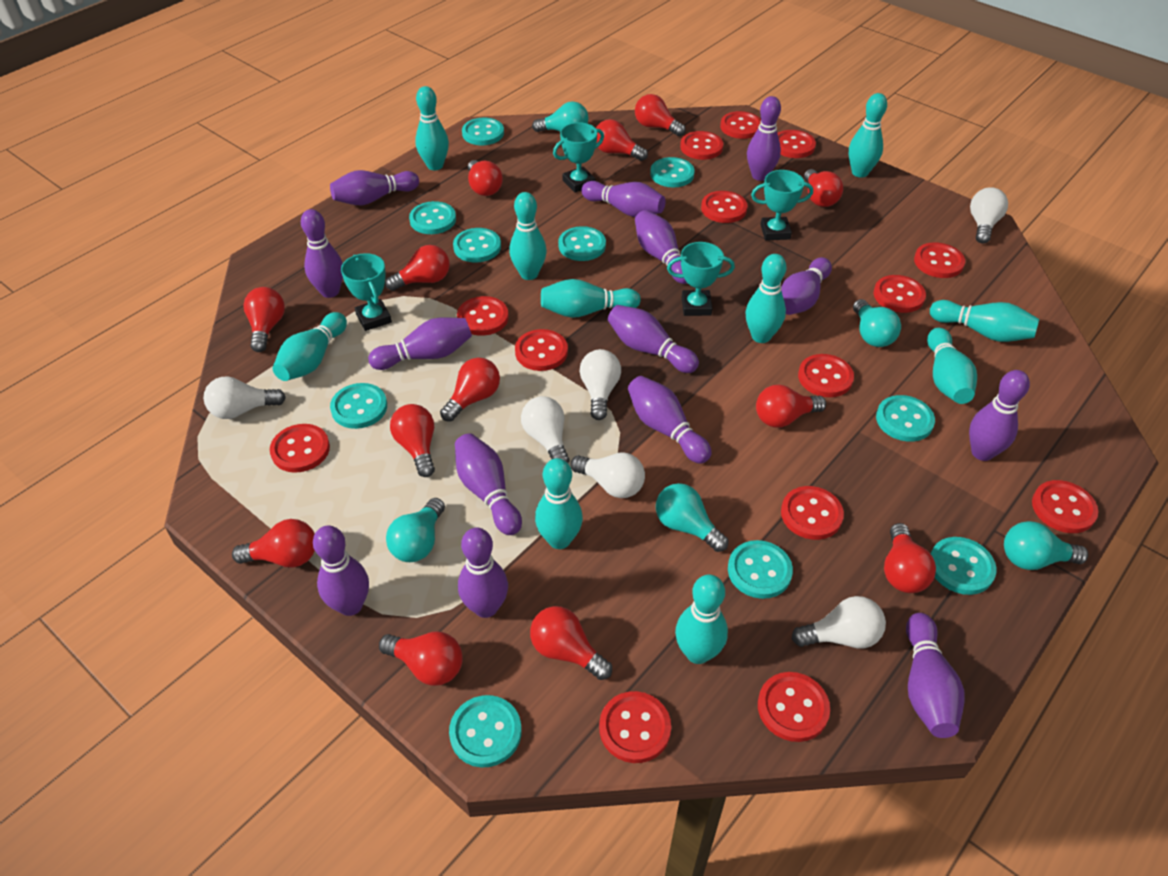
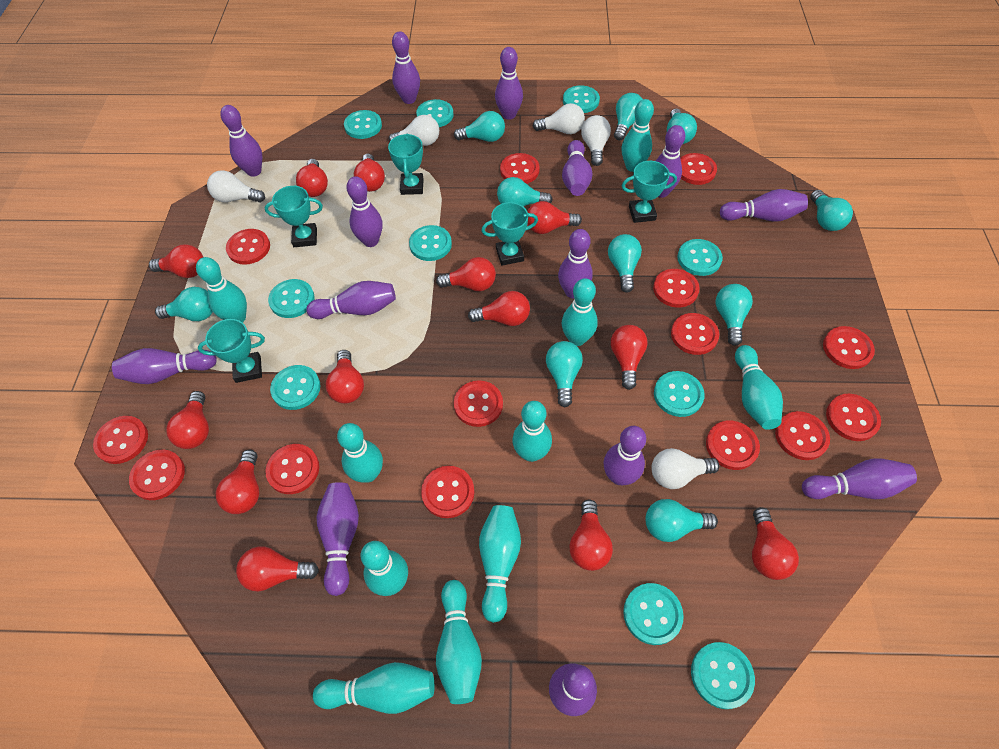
turquoise light bulb: [386,498,445,562] [532,101,589,132] [656,483,728,552] [853,299,901,347] [1004,521,1088,570] = 5 -> [155,287,212,321] [454,111,505,142] [497,177,553,206] [546,341,583,407] [608,234,642,293] [614,93,643,140] [646,499,718,542] [667,109,697,144] [716,284,753,346] [810,190,853,231] = 10
turquoise trophy: [341,253,392,331] [553,122,604,193] [667,242,735,316] [751,170,813,240] = 4 -> [198,319,265,383] [265,186,323,247] [388,133,424,195] [481,202,538,266] [622,161,677,223] = 5
white light bulb: [203,377,286,419] [521,396,569,463] [571,453,645,498] [580,349,621,420] [792,596,886,648] [970,187,1008,244] = 6 -> [207,170,265,203] [389,115,439,146] [533,103,585,134] [581,115,611,166] [651,448,720,489] = 5

